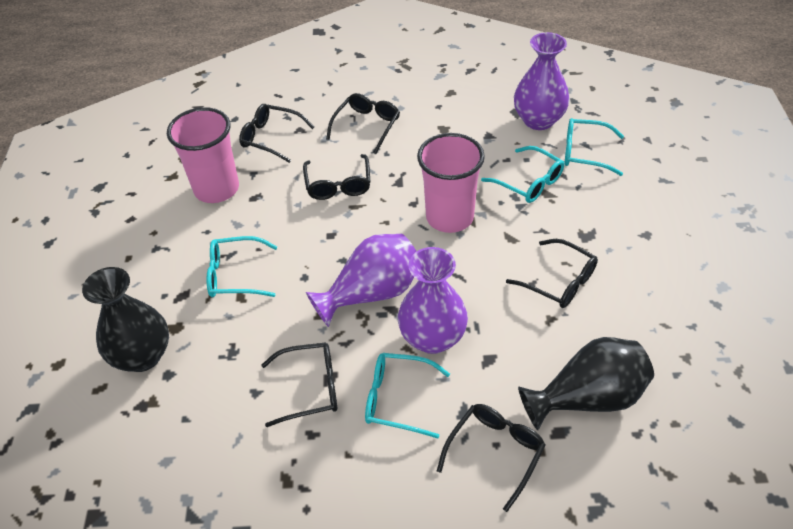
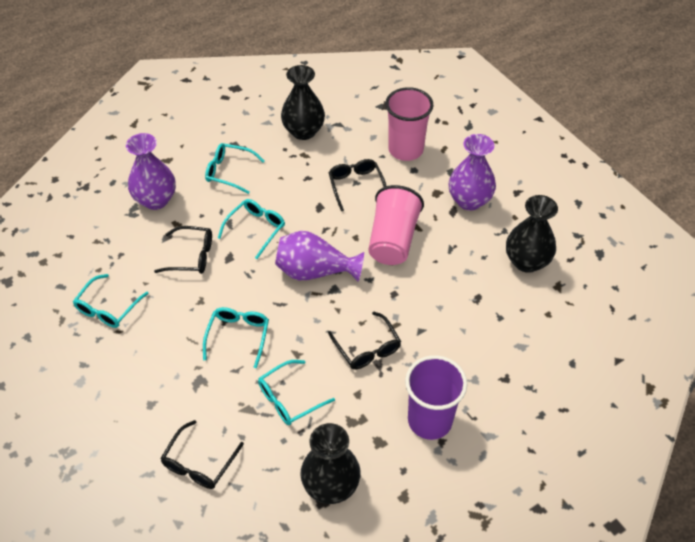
black glasses: [239,104,314,163] [261,342,337,427] [303,154,370,200] [326,93,400,154] [437,404,546,512] [506,239,598,308] = 6 -> [154,226,212,274] [160,420,244,489] [328,159,386,211] [328,312,401,369] = 4
black vase: [82,267,169,372] [518,337,654,430] = 2 -> [281,65,325,140] [300,423,361,504] [506,195,558,273] = 3
purple cup: none = 0 -> [405,355,467,440] = 1
turquoise glasses: [207,236,277,297] [365,353,450,439] [481,146,564,203] [565,118,624,176] = 4 -> [73,274,149,328] [203,307,269,368] [205,143,265,194] [218,199,285,259] [258,360,335,425] = 5

